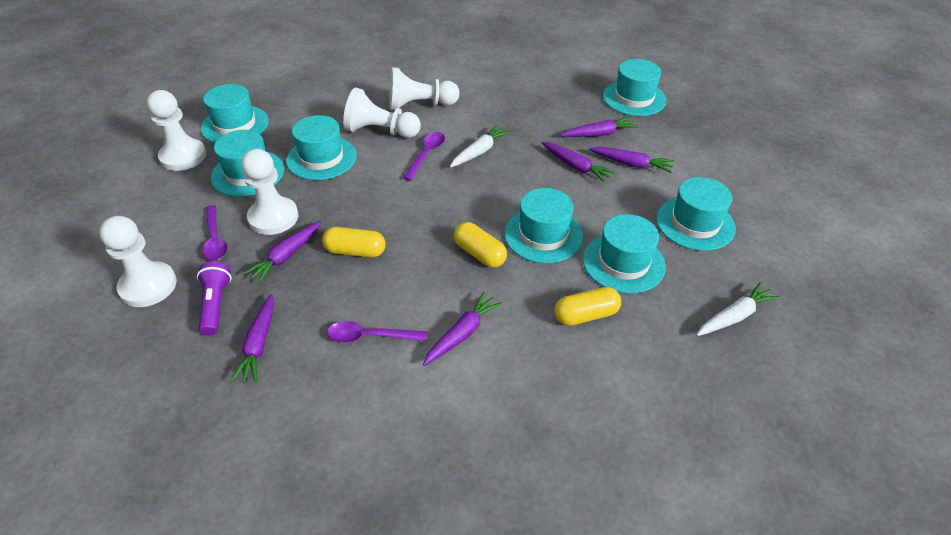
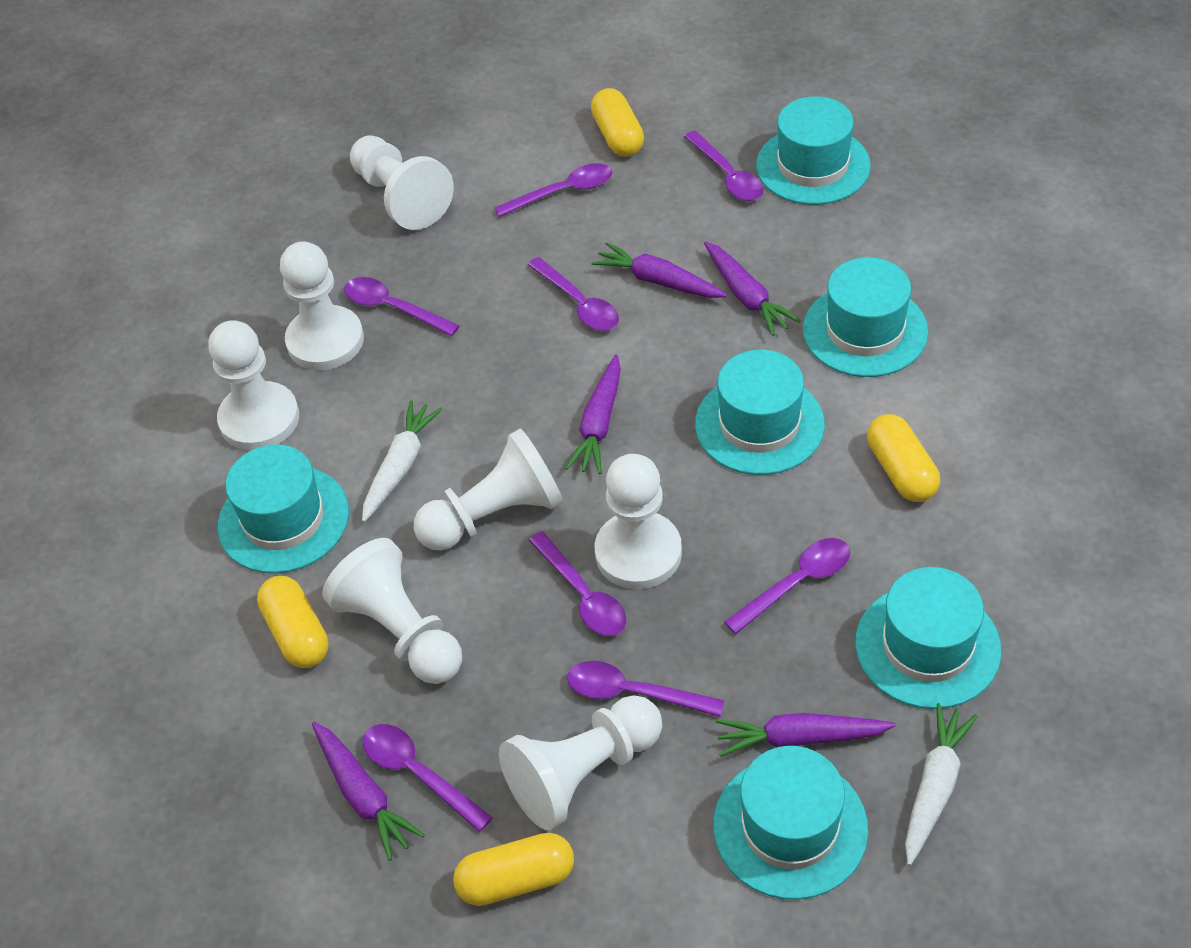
purple carrot: [230,294,274,383] [243,221,322,284] [423,292,503,366] [541,142,615,182] [560,117,638,137] [589,147,674,173] = 6 -> [312,722,425,861] [565,355,621,474] [592,242,727,298] [704,241,801,336] [716,713,896,757] = 5
purple flashlight: [197,261,232,335] = 1 -> none = 0
purple spoon: [202,205,227,261] [327,321,427,343] [403,132,445,181] = 3 -> [344,277,460,336] [362,724,493,832] [494,163,613,217] [528,257,619,331] [529,532,626,636] [567,661,725,717] [684,131,764,201] [724,538,850,634] = 8
turquoise hat: [201,84,269,143] [211,130,284,197] [286,115,357,180] [504,188,583,263] [583,214,666,293] [603,59,666,116] [656,177,736,251] = 7 -> [218,444,349,573] [695,350,825,475] [713,746,868,900] [756,96,871,205] [803,257,928,377] [855,567,1001,709] = 6
white pawn: [99,216,177,307] [147,90,206,171] [241,149,298,235] [343,87,421,138] [390,67,460,111] = 5 -> [208,320,299,451] [280,241,364,370] [322,538,462,684] [350,135,454,230] [414,428,563,551] [499,695,662,830] [595,454,682,589] = 7
yellow capsule: [322,227,386,258] [454,222,507,268] [554,287,621,326] = 3 -> [257,576,329,668] [453,833,574,906] [591,88,644,157] [867,414,940,502] = 4

